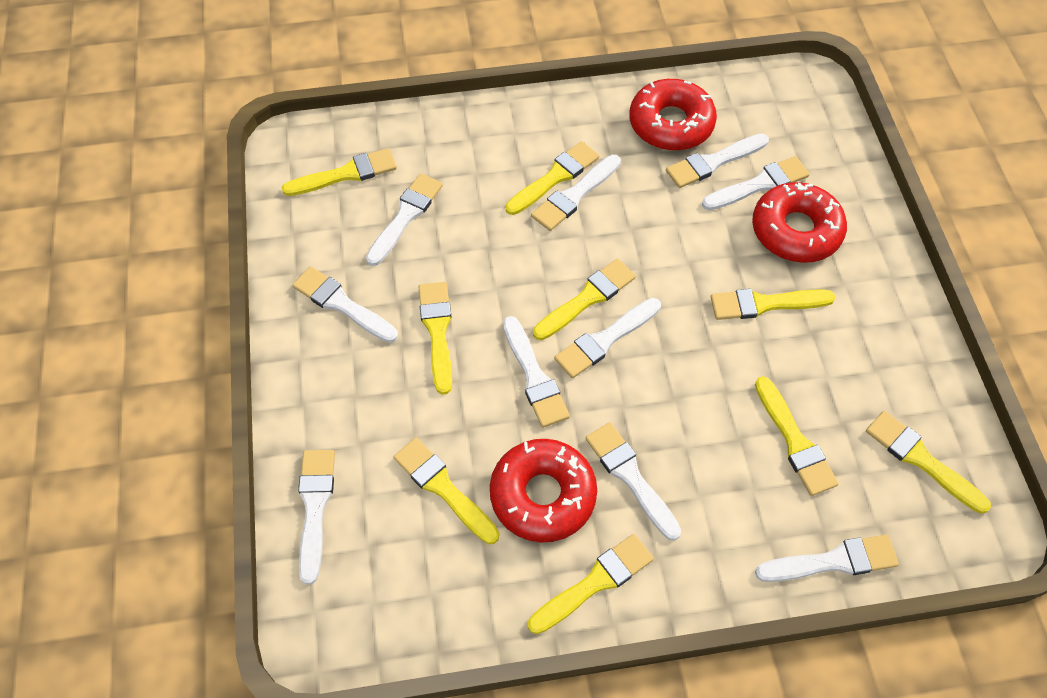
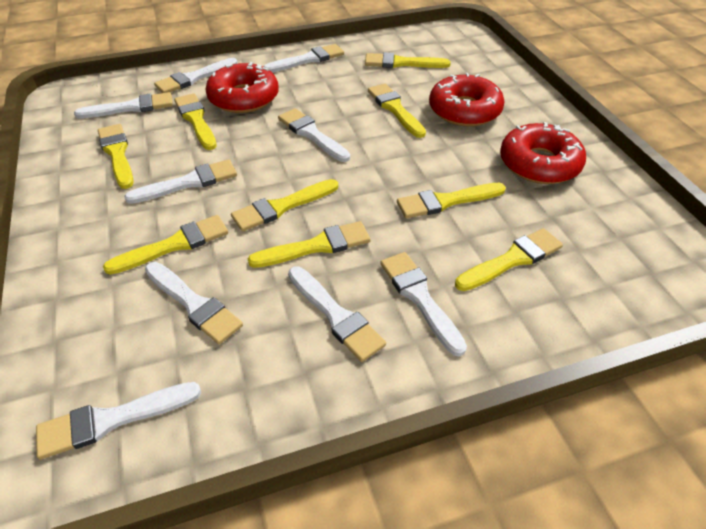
white brush: [292,266,398,343] [298,450,335,585] [366,173,443,266] [503,316,570,428] [531,155,621,231] [554,298,661,378] [585,422,681,541] [666,134,769,188] [702,156,810,210] [755,535,899,582] = 10 -> [36,382,201,460] [74,92,173,118] [124,159,237,204] [145,262,243,344] [154,58,238,93] [263,44,344,72] [278,108,350,162] [288,266,386,362] [380,252,467,357] = 9

